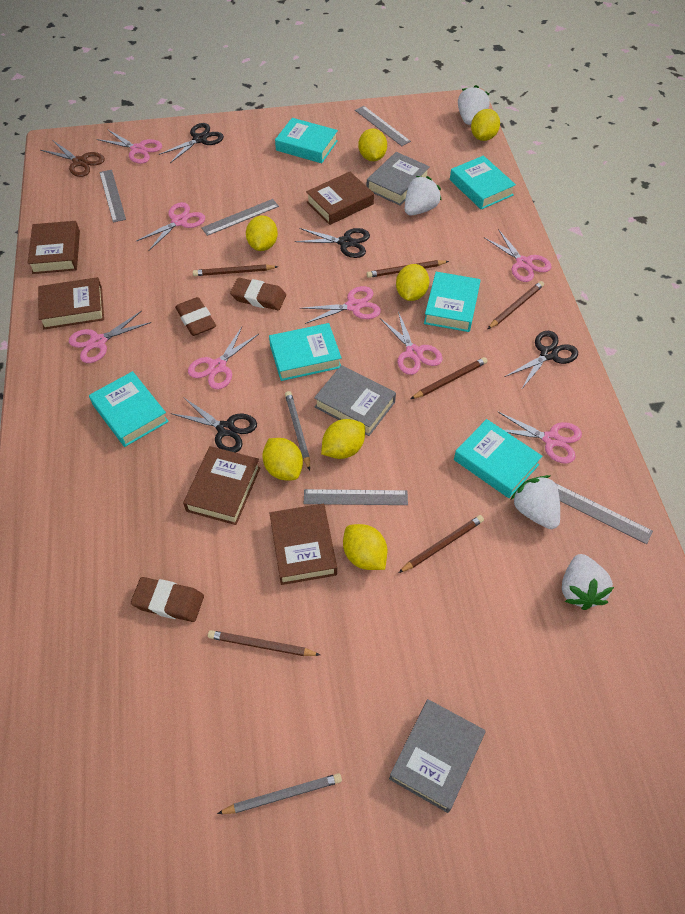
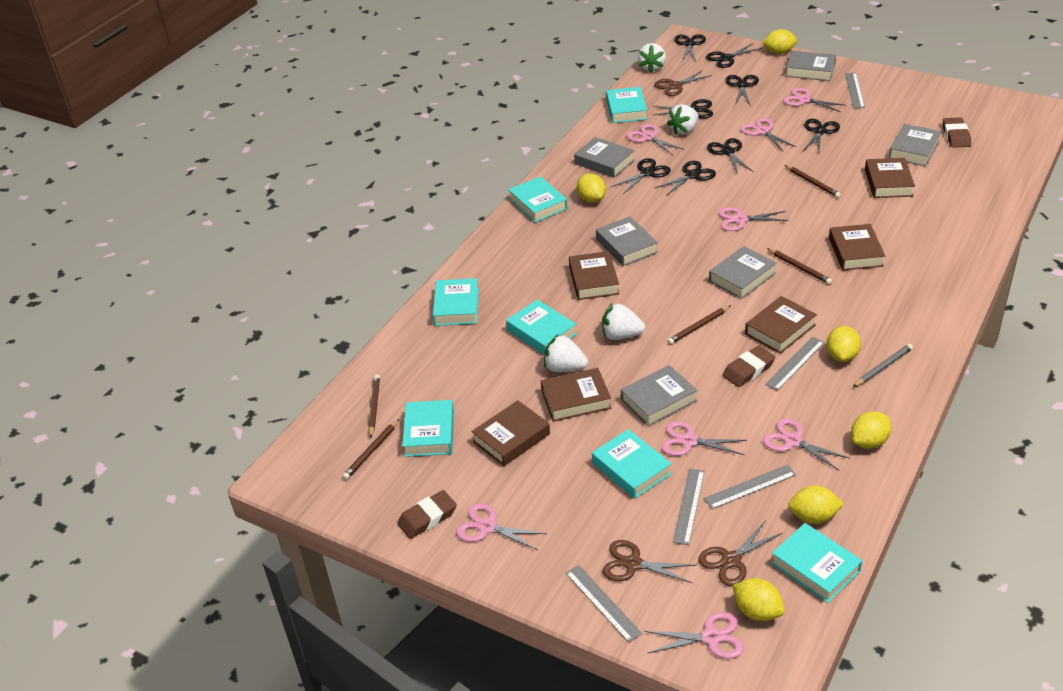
black scissors: [159,123,224,163] [171,397,257,453] [295,228,370,258] [505,331,578,390] = 4 -> [611,158,671,194] [653,99,713,118] [655,161,716,196] [674,34,706,61] [706,43,762,68] [707,138,753,174] [725,75,759,106] [803,119,840,152] = 8
brown book: [28,221,80,274] [38,277,104,330] [183,446,260,525] [269,504,337,585] [306,172,374,225] = 5 -> [472,400,550,466] [541,368,611,422] [569,251,619,300] [745,296,817,354] [829,224,885,271] [865,158,915,198] = 6
brown pencil: [193,264,278,276] [208,630,320,656] [367,260,449,278] [398,515,484,573] [411,357,488,399] [488,281,544,329] = 6 -> [342,419,399,480] [368,374,380,438] [667,306,730,344] [767,248,832,284] [785,165,841,198] = 5
brown scissors: [41,140,105,177] = 1 -> [602,540,696,583] [654,70,712,96] [698,520,782,586] = 3
grey book: [314,365,396,436] [367,152,430,206] [389,699,486,813] = 3 -> [574,137,635,178] [596,216,658,266] [621,365,698,427] [709,246,777,299] [786,51,836,81] [889,124,941,166] = 6
grey pencil: [217,773,342,814] [285,391,310,471] = 2 -> [853,344,913,387] = 1
turquoise book: [89,371,169,447] [269,323,342,381] [275,118,338,163] [424,272,481,332] [450,156,516,210] [454,419,542,498] = 6 -> [402,400,454,457] [433,278,479,326] [506,300,577,354] [508,176,567,223] [592,429,672,499] [606,87,647,123] [771,523,862,603] = 7
yellow lemon: [246,215,278,251] [262,438,303,480] [321,419,365,459] [343,524,387,570] [358,128,387,161] [396,264,429,301] [471,109,500,141] = 7 -> [577,173,606,203] [732,578,785,621] [762,29,797,54] [788,485,844,524] [827,326,861,362] [851,411,891,449] = 6

